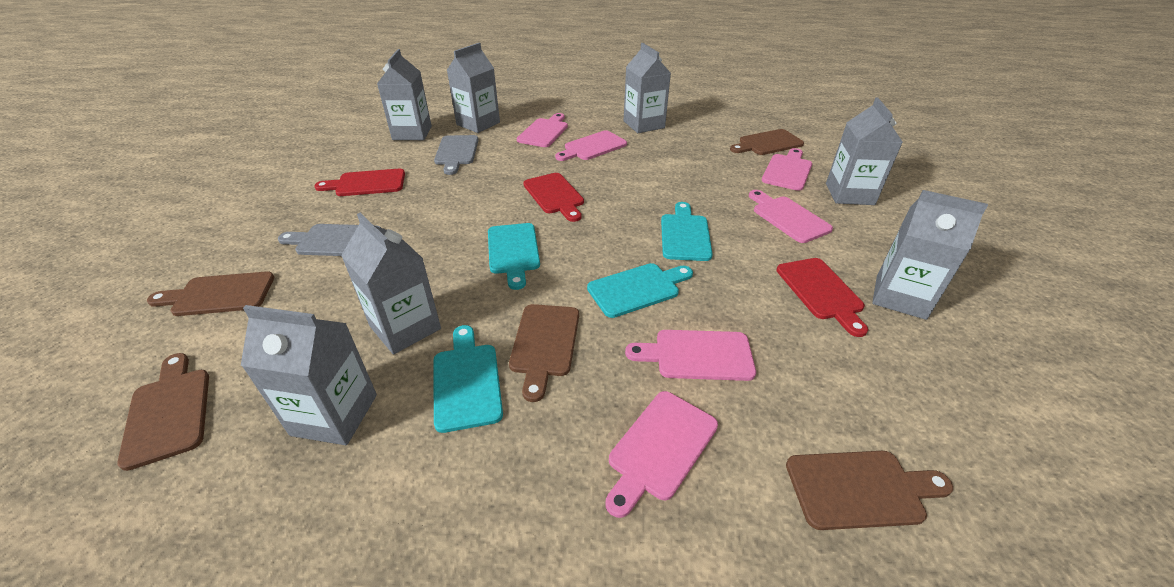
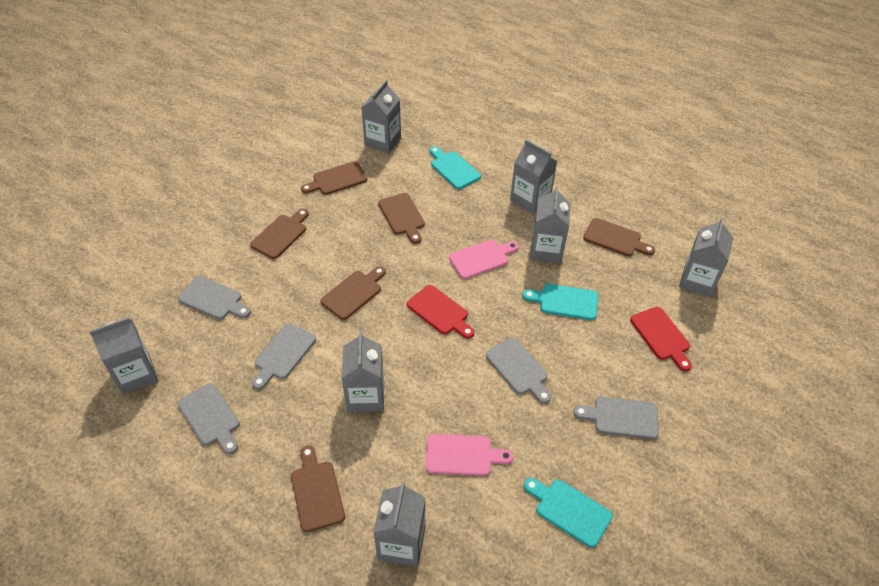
brown cutting board: [117,353,209,471] [147,271,274,316] [509,304,579,402] [730,129,804,155] [786,451,953,530] = 5 -> [250,209,309,259] [291,446,345,532] [301,161,367,195] [320,266,386,320] [378,193,425,244] [583,218,655,256] = 6
grey cutting board: [278,224,381,256] [434,135,478,175] = 2 -> [178,276,251,320] [178,383,240,454] [252,323,316,389] [486,338,551,403] [573,397,659,439] = 5
pink cutting board: [517,113,568,147] [555,130,627,161] [605,391,718,518] [625,330,756,381] [749,190,833,243] [762,148,812,191] = 6 -> [426,434,514,476] [449,240,519,279] = 2
red cutting board: [314,169,405,196] [523,173,584,222] [776,258,868,337] = 3 -> [407,285,475,339] [630,307,692,371] = 2
turquoise cutting board: [434,325,503,433] [488,223,540,290] [587,263,693,318] [661,202,713,261] = 4 -> [430,146,481,189] [523,284,598,320] [524,478,613,548] = 3

